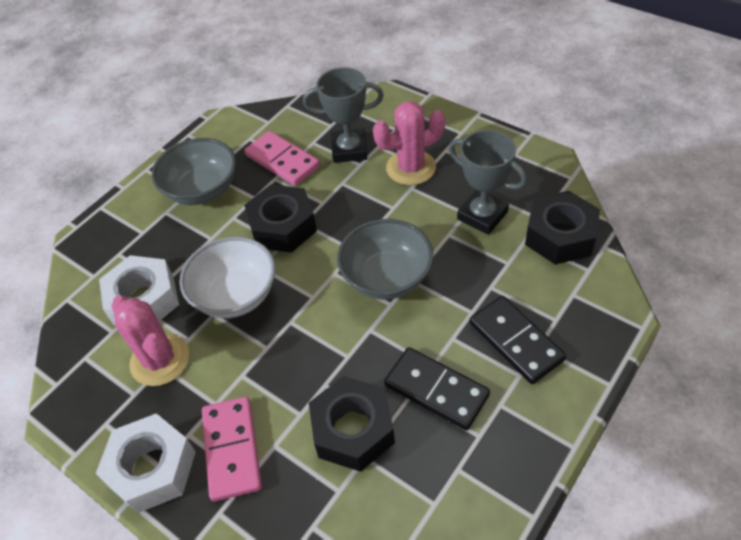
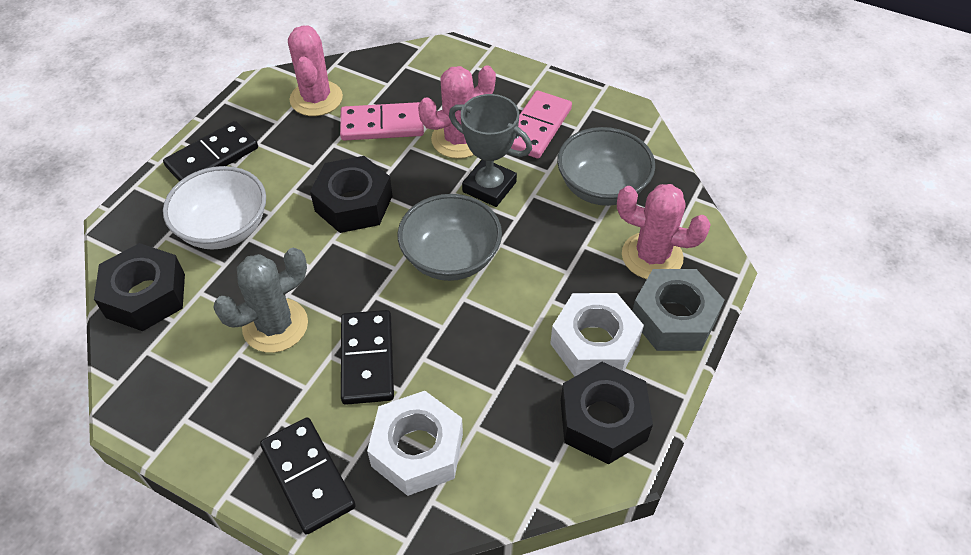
black domino: [384,347,490,430] [470,296,566,384] = 2 -> [163,121,258,181] [260,417,356,535] [341,310,394,405] = 3
grey cactus: none = 0 -> [213,248,308,353] = 1
grey nut: none = 0 -> [632,269,724,351] = 1
grey trophy: [303,67,384,163] [449,130,527,235] = 2 -> [449,94,532,207] = 1
pink cactus: [112,296,189,386] [373,101,445,185] = 2 -> [288,25,343,116] [418,66,496,159] [617,184,711,279] = 3

